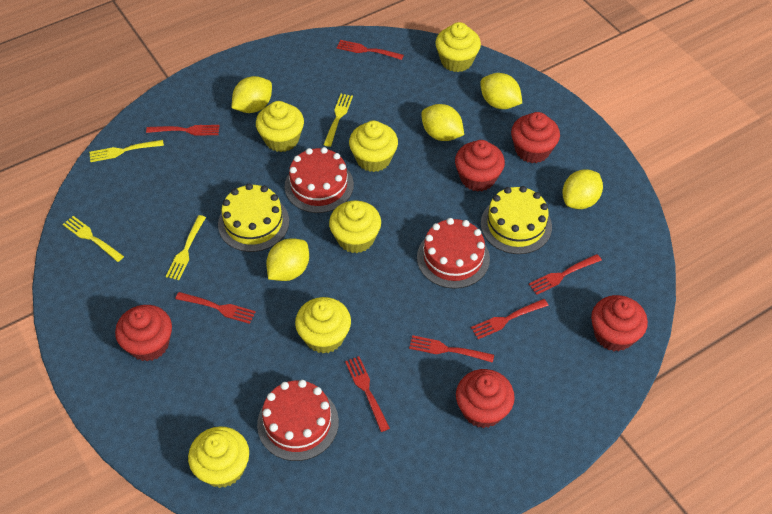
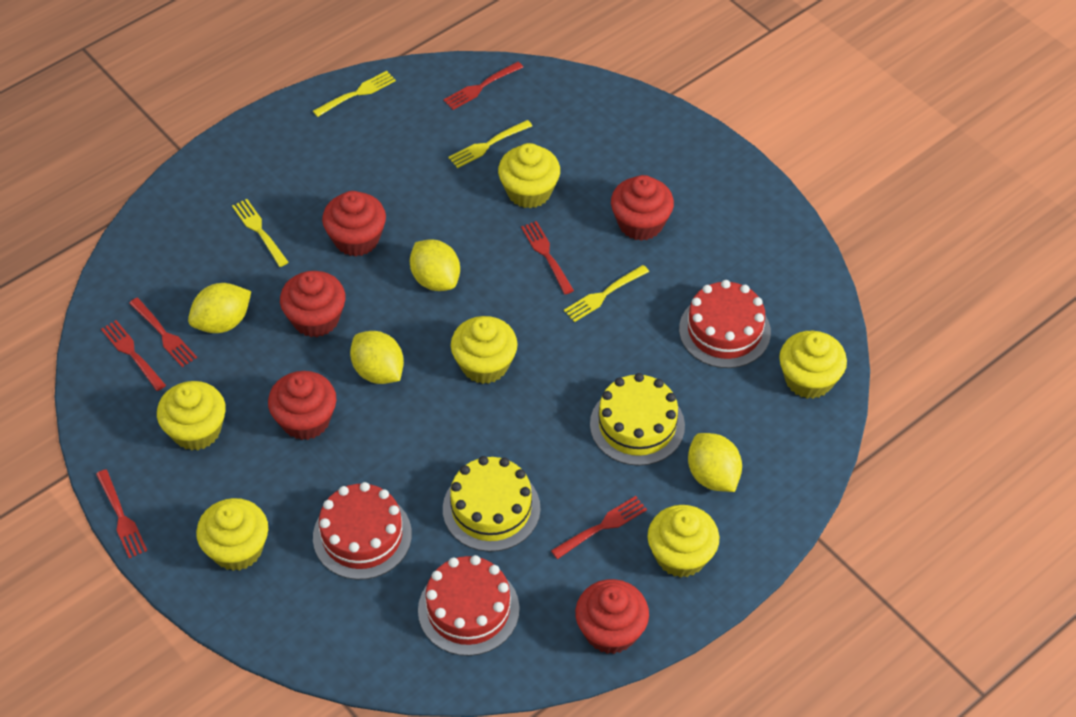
red fork: [146,125,220,136] [175,292,255,324] [337,40,404,60] [345,356,390,432] [409,335,494,363] [471,299,549,339] [529,254,602,295] = 7 -> [96,469,147,558] [101,320,166,391] [129,298,197,367] [443,62,523,110] [521,221,574,294] [551,496,647,559] = 6
yellow lemon: [232,76,272,113] [266,238,309,281] [421,104,464,141] [480,73,522,109] [562,169,603,209] = 5 -> [188,283,251,333] [350,331,404,384] [410,239,460,291] [688,433,742,492] = 4

